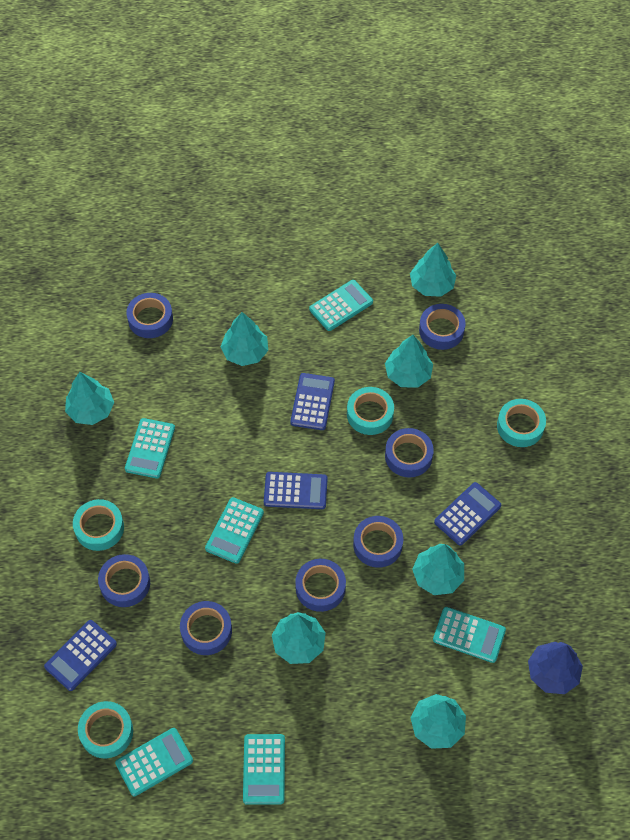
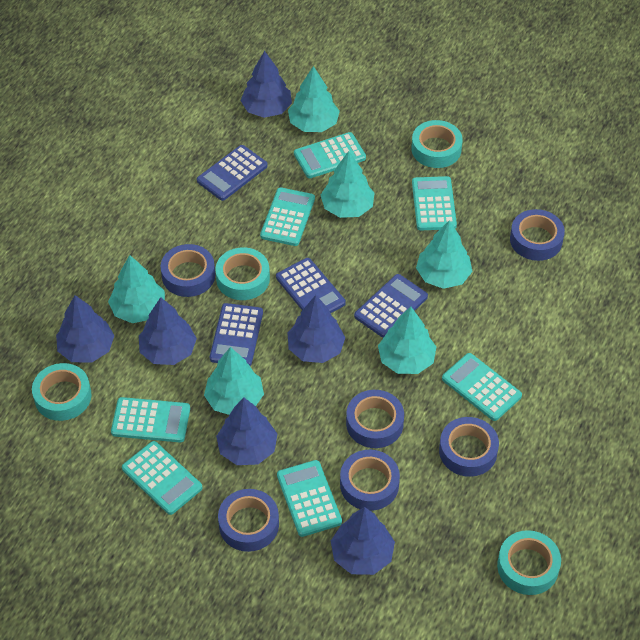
blue tape: [98,554,150,607] [126,293,173,338] [180,601,232,655] [295,559,346,612] [353,516,403,568] [385,428,434,477] [419,304,465,350] = 7 -> [161,244,215,297] [218,489,279,552] [340,450,400,511] [346,390,404,448] [439,417,499,477] [510,209,565,261] = 6
blue tree: [528,642,583,694] = 1 -> [56,295,115,362] [139,297,197,365] [216,397,277,465] [240,51,292,118] [287,295,346,363] [331,507,395,575] = 6
turquoise calculator: [115,728,193,796] [125,418,175,478] [205,497,264,564] [243,734,285,805] [309,280,373,331] [433,607,506,663] = 6 -> [111,397,190,442] [122,441,202,515] [260,187,315,246] [277,460,342,537] [294,132,366,178] [412,176,457,230] [442,353,522,421] = 7
turquoise tree: [65,372,114,425] [221,312,268,366] [272,612,326,664] [385,335,433,388] [410,243,456,297] [411,694,466,749] [412,544,464,595] = 7 -> [108,255,165,323] [204,347,264,415] [288,66,340,132] [321,151,375,218] [378,307,436,374] [416,220,473,289] = 6

